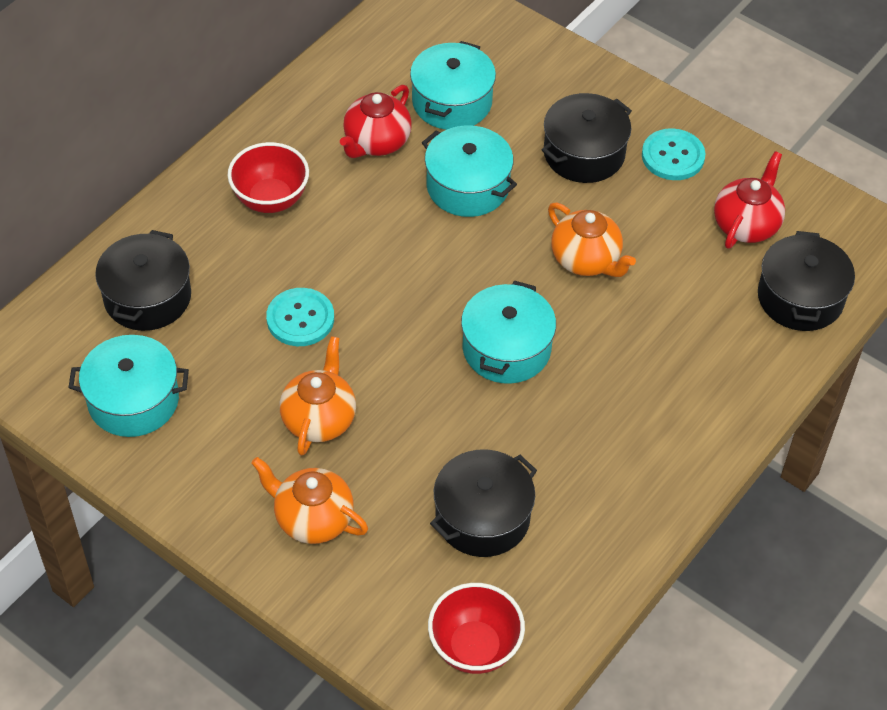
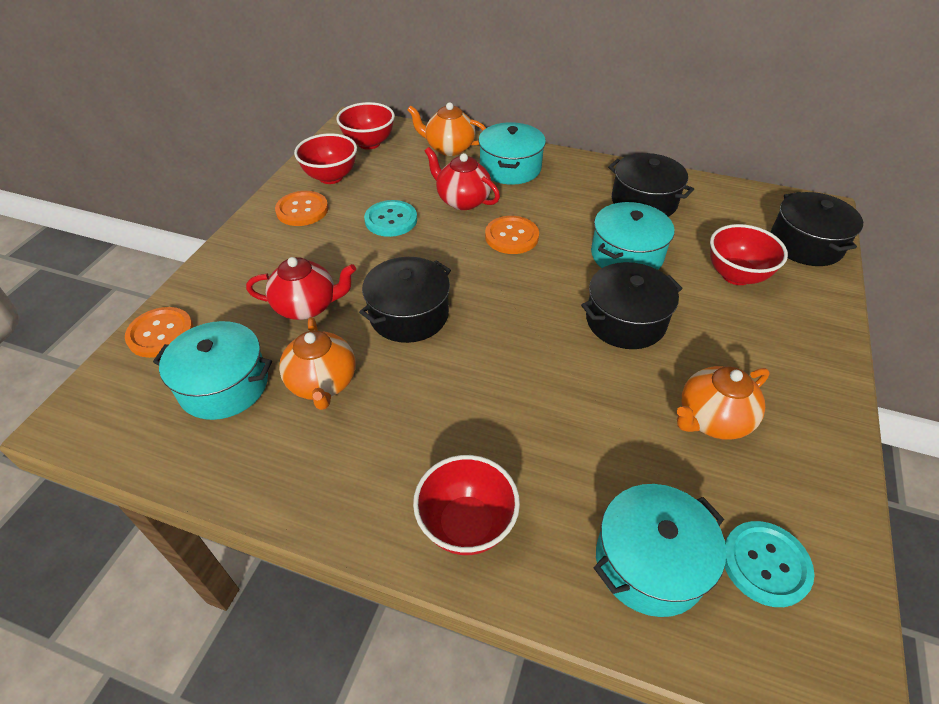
orange button: none = 0 -> [125,307,194,358] [275,191,328,226] [485,216,539,254] = 3
red bowl: [228,142,309,213] [428,583,525,674] = 2 -> [294,133,357,184] [336,102,395,150] [413,455,520,555] [710,224,788,285] = 4

